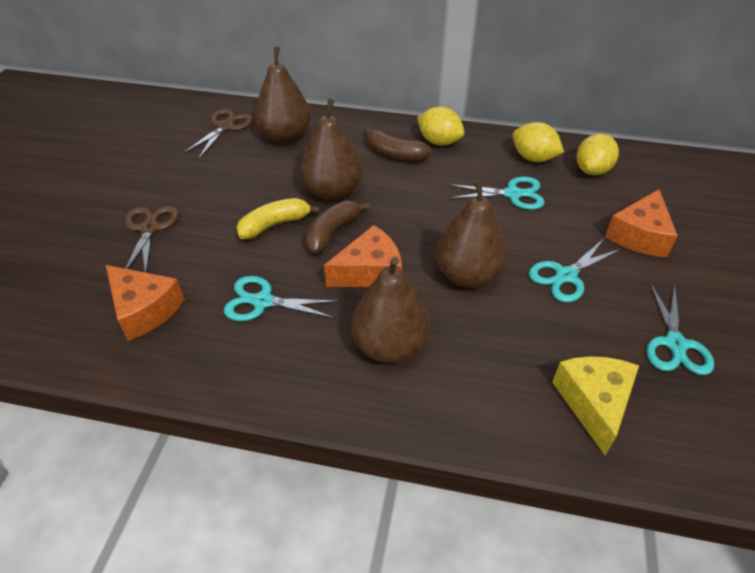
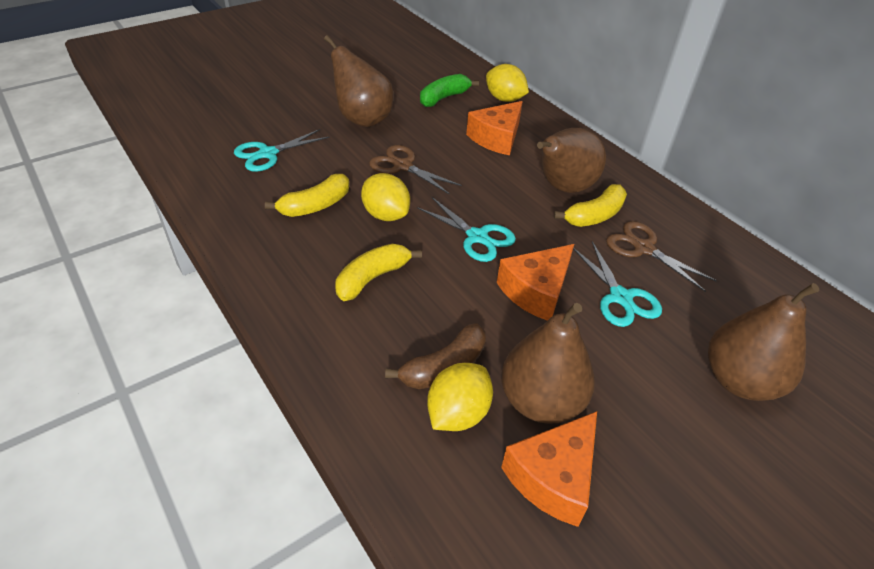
brown banana: [305,200,370,254] [365,126,432,161] = 2 -> [385,323,486,389] = 1
green banana: none = 0 -> [420,74,479,107] = 1
turquoise scissors: [224,276,340,321] [448,177,545,210] [529,239,622,302] [646,282,714,375] = 4 -> [234,129,330,172] [417,197,516,262] [573,241,662,327] = 3
yellow banana: [237,198,320,239] = 1 -> [265,174,349,217] [335,244,422,301] [554,184,627,227] = 3
yellow cheese: [552,356,639,456] = 1 -> none = 0

